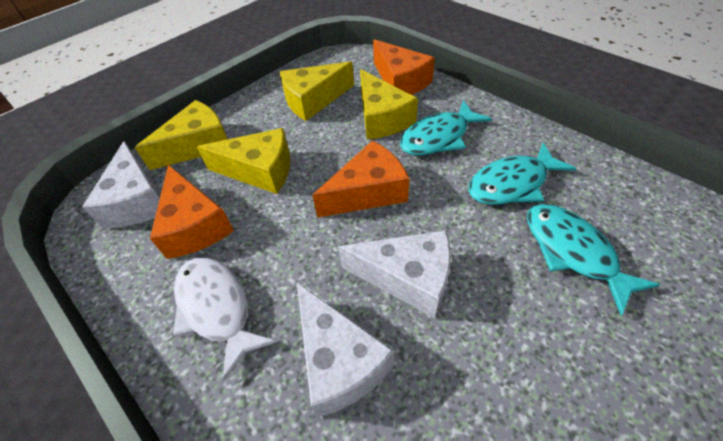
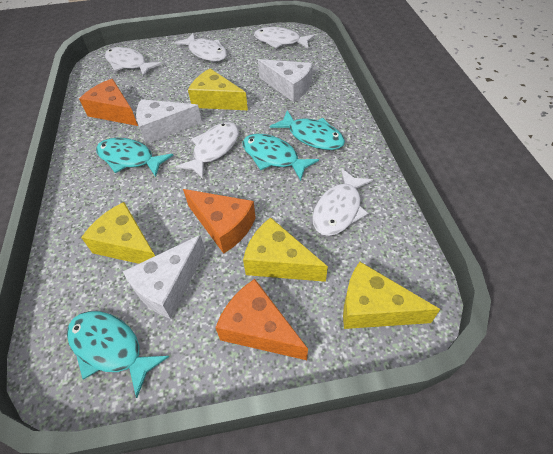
turquoise fish: [400,100,492,156] [468,142,576,205] [527,204,660,315] = 3 -> [67,311,169,398] [96,138,174,177] [243,134,319,181] [270,110,345,150] = 4
white fish: [173,258,277,381] = 1 -> [105,47,162,77] [175,33,227,61] [176,122,239,179] [254,27,315,49] [312,168,374,236] = 5

